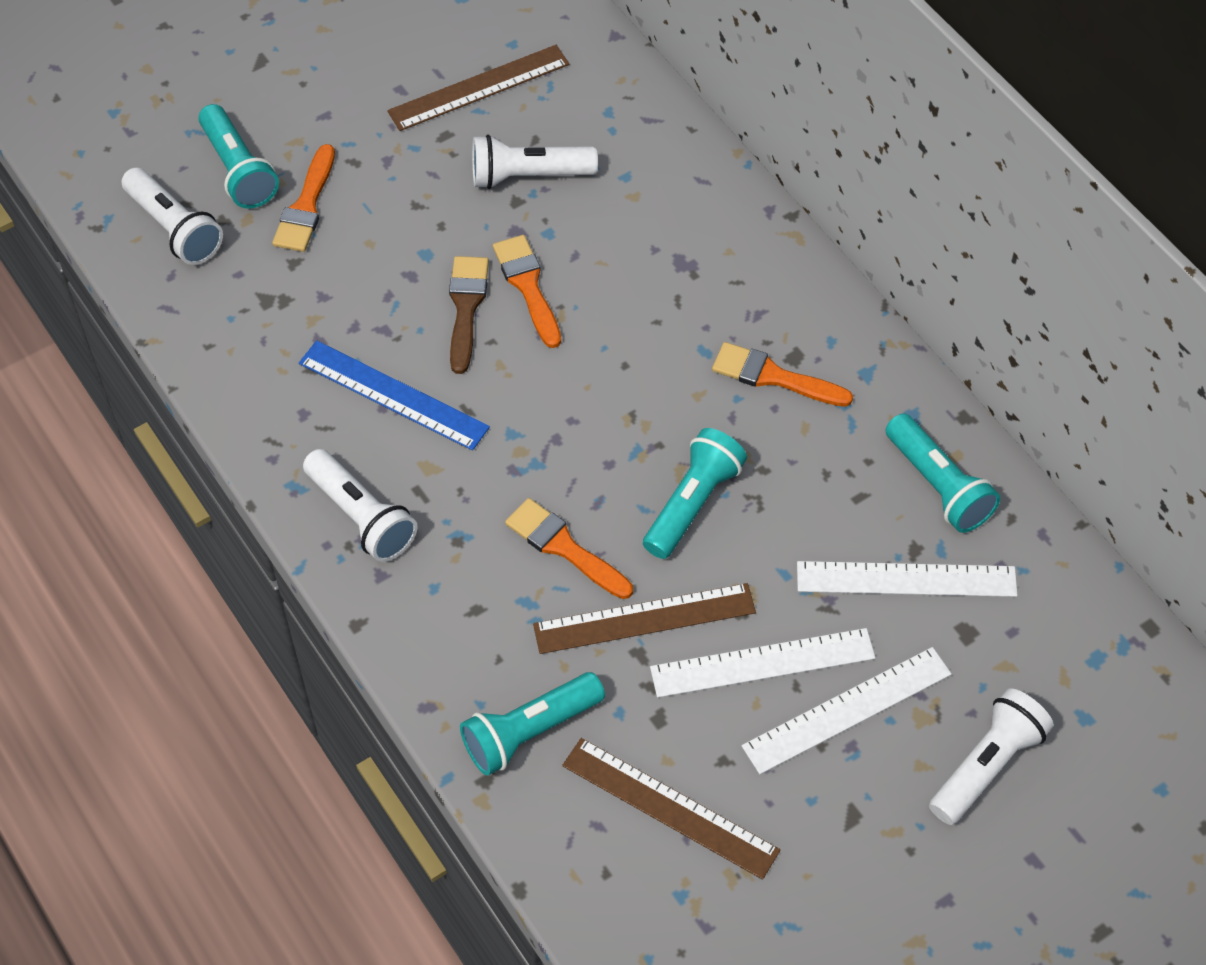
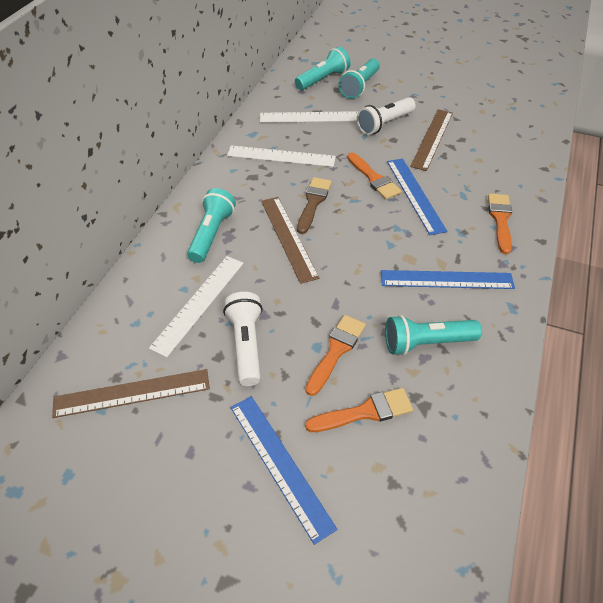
blue ruler: [299,340,490,451] = 1 -> [230,396,337,545] [381,270,515,289] [387,158,447,235] = 3
white flashlight: [121,168,223,265] [303,449,418,562] [472,134,598,189] [929,689,1054,825] = 4 -> [223,292,263,386] [357,97,416,135] = 2

